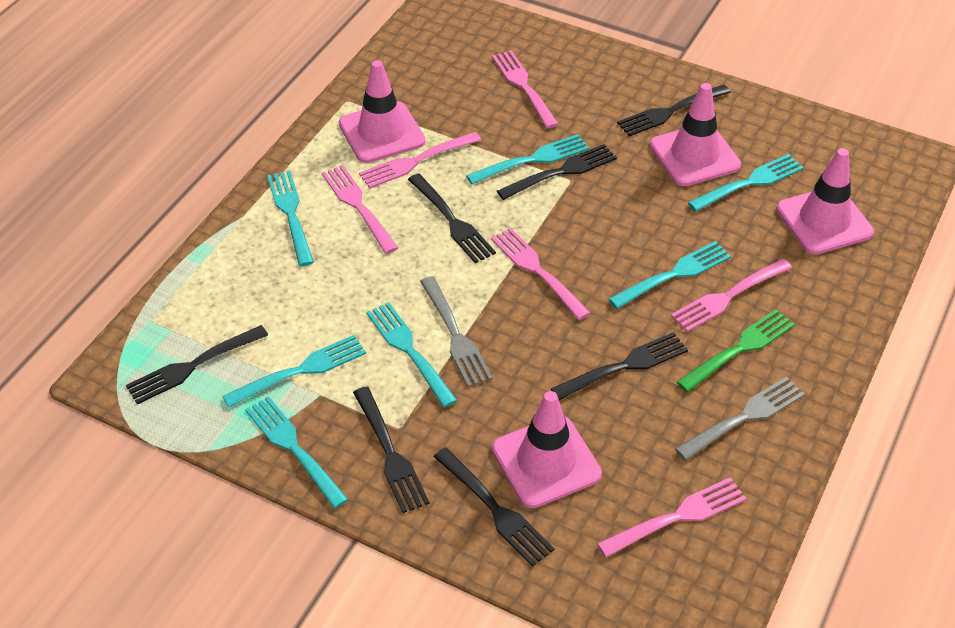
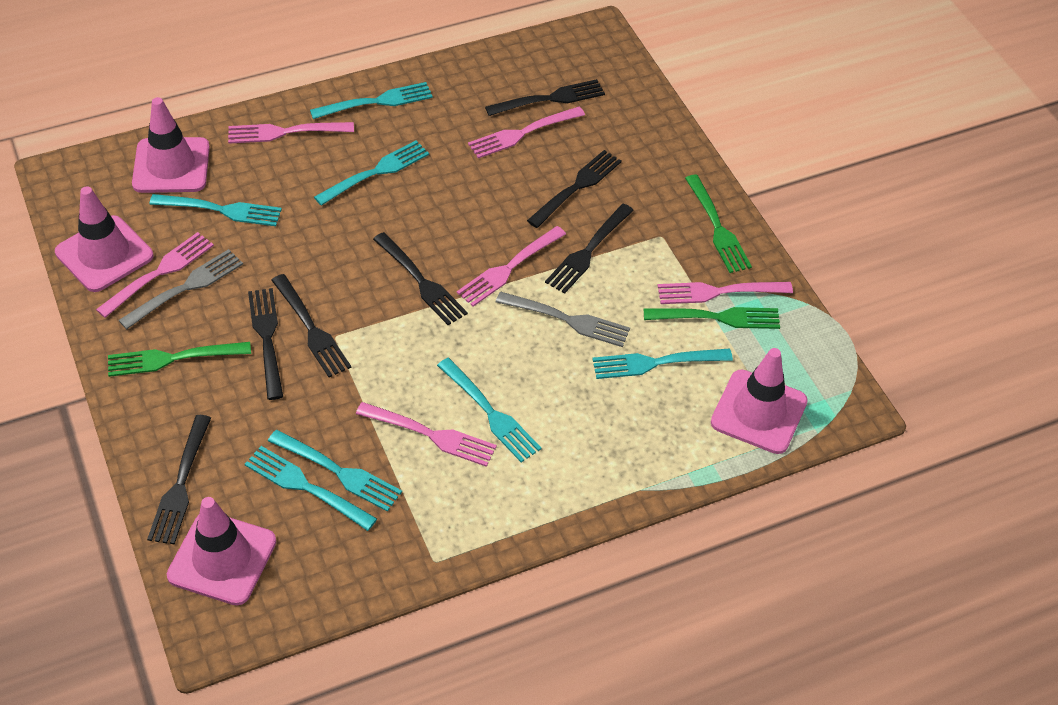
green fork: [677,309,795,392] = 1 -> [108,342,251,377] [644,307,780,329] [685,174,752,273] = 3

